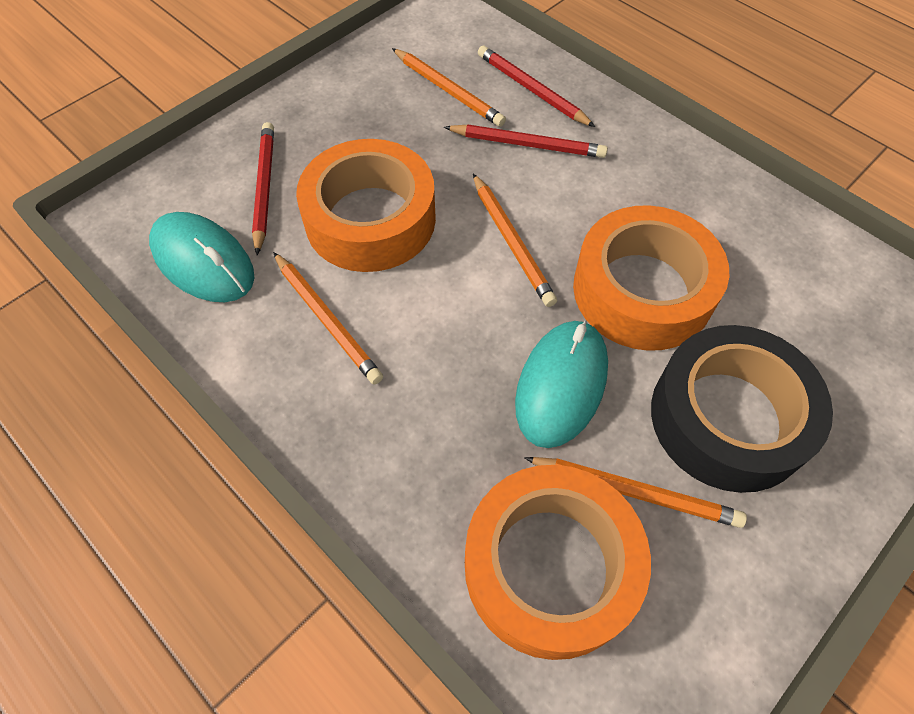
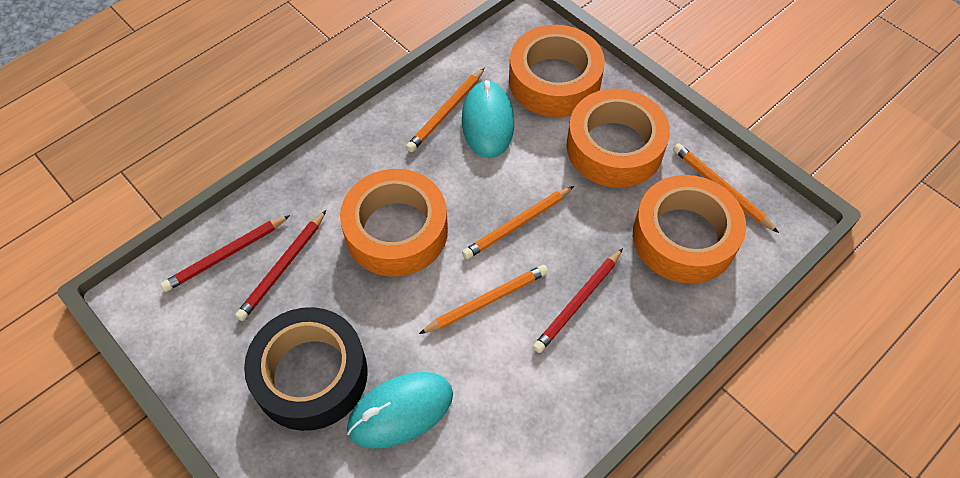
orange tape: [296,139,436,272] [465,465,651,660] [573,205,729,351] = 3 -> [340,169,448,277] [509,25,605,117] [566,88,670,188] [633,175,746,284] = 4

